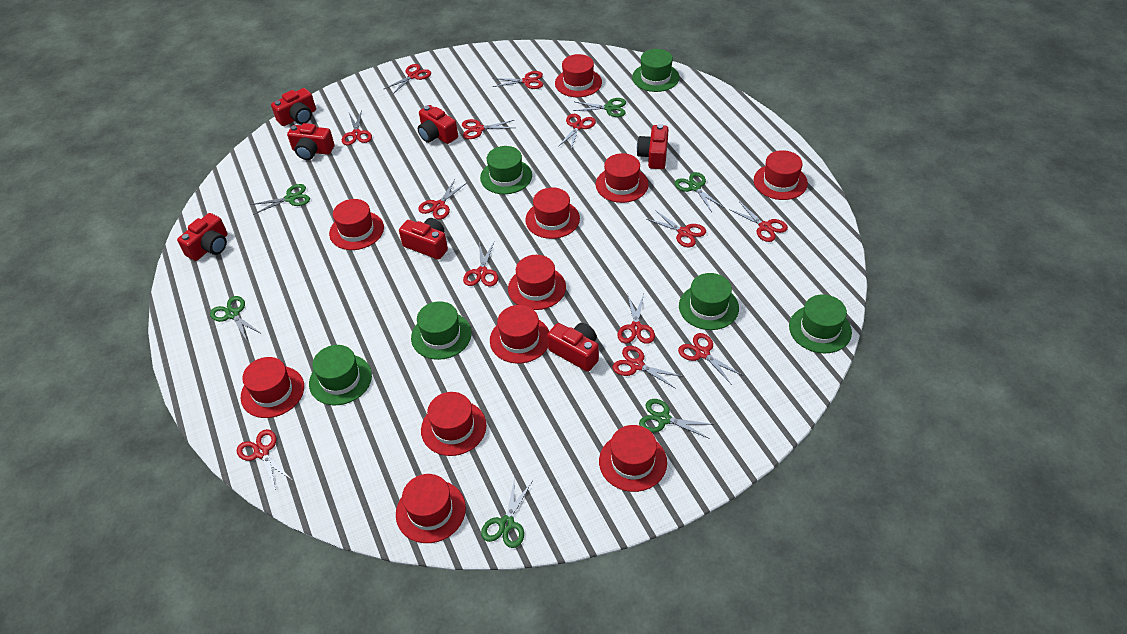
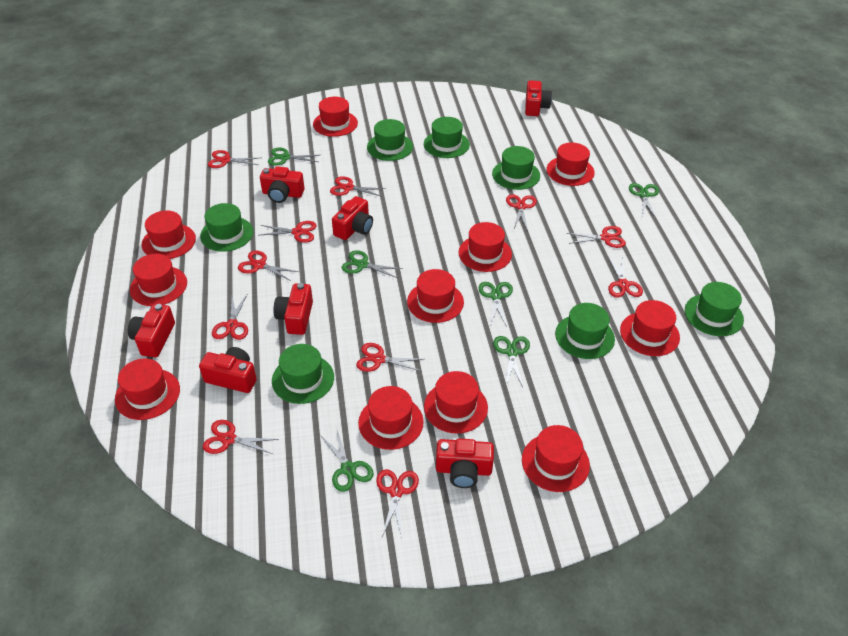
green hat: [309,345,372,405] [411,301,472,360] [480,146,532,194] [632,49,680,92] [679,273,739,330] [789,294,852,353] = 6 -> [200,203,253,252] [272,344,334,404] [367,119,413,161] [424,117,470,158] [492,146,540,190] [555,303,615,359] [685,282,744,336] = 7
red scissors: [237,429,292,490] [342,110,372,145] [384,64,431,95] [418,179,467,220] [462,119,514,139] [463,242,498,286] [492,71,543,89] [558,114,596,149] [613,346,683,389] [618,294,655,344] [647,210,706,247] [678,333,744,385] [729,202,788,242] = 13 -> [203,420,279,454] [208,150,259,168] [212,295,248,340] [238,251,299,281] [258,221,316,243] [330,176,386,197] [356,343,423,372] [376,470,419,538] [506,194,537,231] [566,226,626,248] [608,256,643,297] = 11

